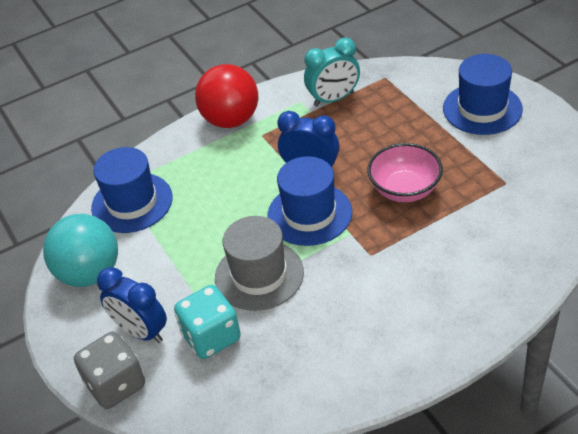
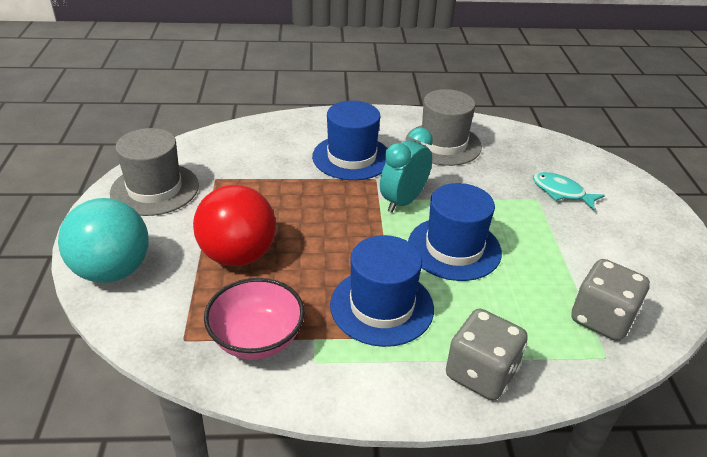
blue clock: [97,267,167,343] [277,111,340,172] = 2 -> none = 0
grey dice: [74,332,145,409] = 1 -> [446,309,528,400] [571,259,650,341] = 2
grey hat: [215,216,304,311] = 1 -> [110,128,199,216] [405,89,482,166] = 2
turquoise dice: [174,285,241,359] = 1 -> none = 0
turquoise fish: none = 0 -> [533,172,605,211] = 1

